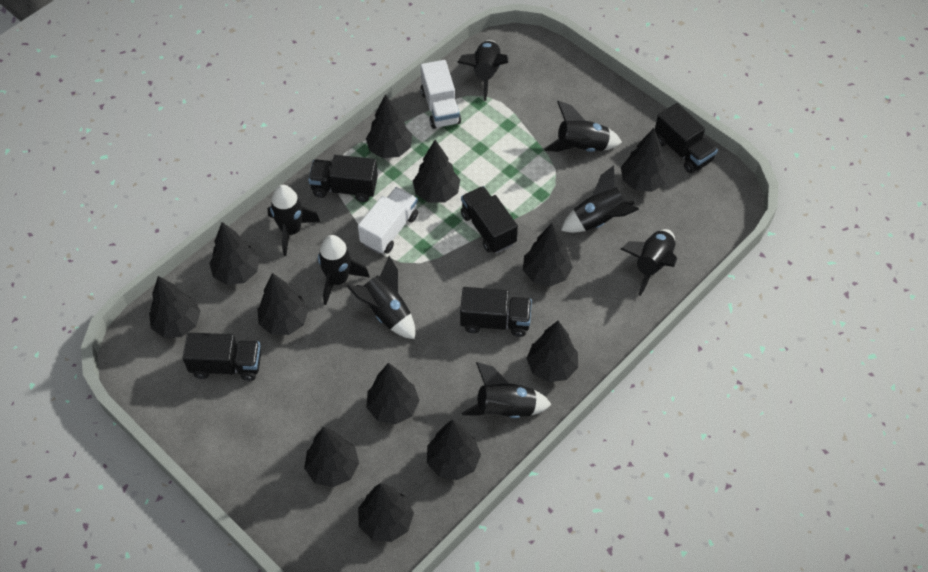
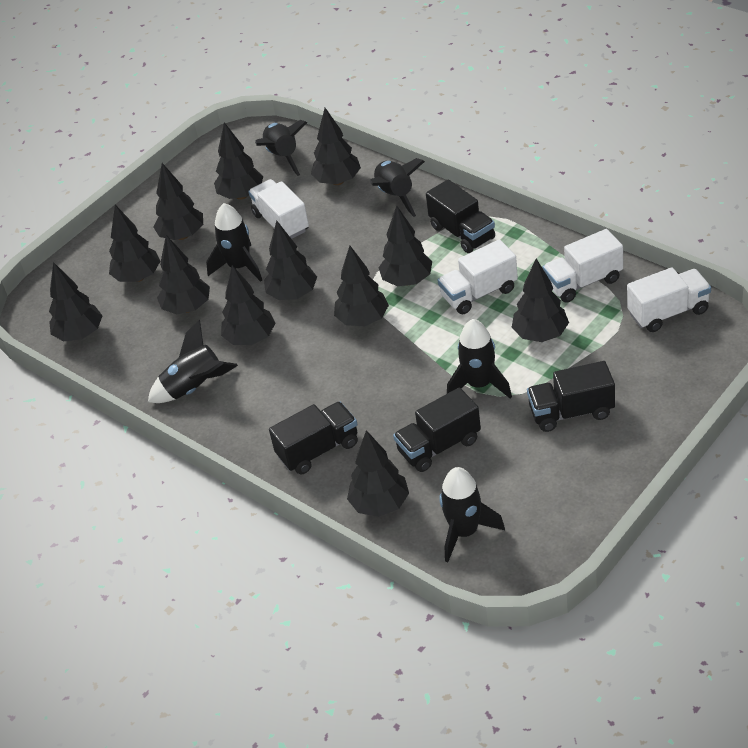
black rocket: [267,185,320,256] [318,235,370,305] [346,256,415,339] [457,40,508,101] [462,362,552,418] [544,101,622,152] [561,166,639,233] [621,229,677,296] = 8 -> [148,320,238,403] [206,203,262,282] [255,120,307,176] [370,158,425,217] [439,467,505,562] [447,319,512,399] = 6
black truck: [183,333,261,381] [308,155,378,202] [460,287,532,337] [461,186,518,253] [655,103,718,174] = 5 -> [269,401,358,474] [393,387,481,472] [426,180,495,253] [527,361,615,432] = 4
white truck: [358,187,418,254] [420,60,461,129] = 2 -> [248,179,309,239] [438,240,518,314] [543,229,623,303] [627,267,711,332] = 4

